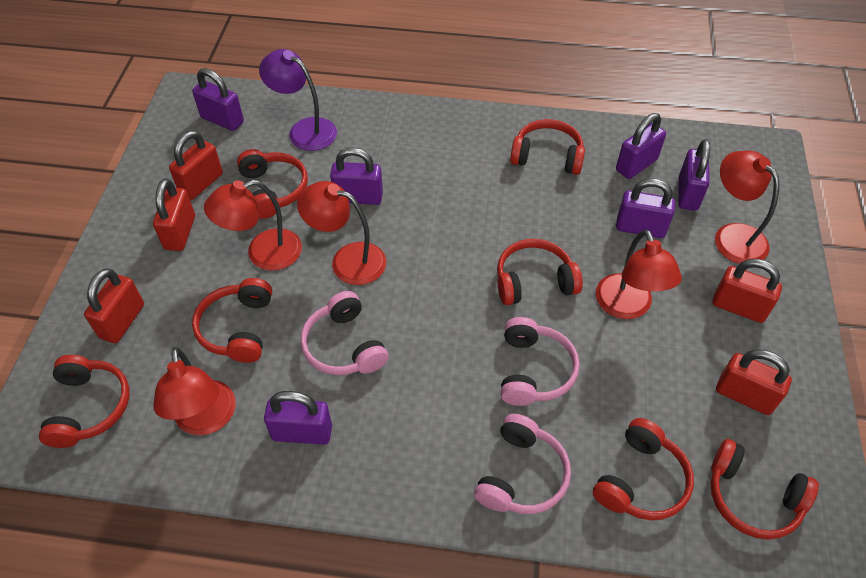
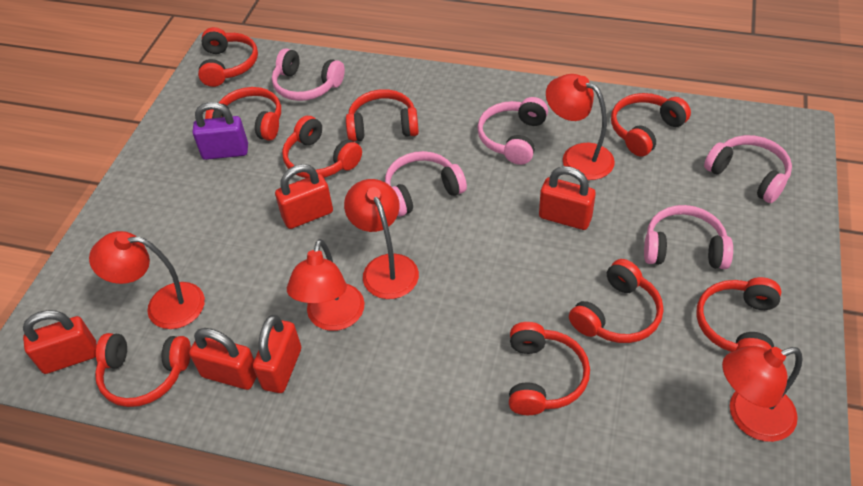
pink headphones: [300,291,388,375] [474,414,571,514] [500,317,580,406] = 3 -> [272,48,345,101] [385,151,467,217] [477,97,548,165] [644,205,733,269] [704,135,792,203] = 5
purple lamp: [259,49,337,151] = 1 -> none = 0
purple padlock: [192,68,244,131] [264,391,332,445] [330,147,383,205] [616,113,666,179] [616,178,675,238] [678,139,710,211] = 6 -> [192,102,248,160] = 1
red headphones: [39,355,129,448] [192,278,272,363] [237,149,308,219] [497,239,583,305] [510,119,585,175] [593,418,694,520] [711,439,819,540] = 7 -> [95,333,191,407] [198,27,258,87] [205,87,281,141] [282,116,362,178] [346,89,419,142] [509,322,590,415] [569,259,663,343] [611,93,691,157] [696,277,781,352] = 9

